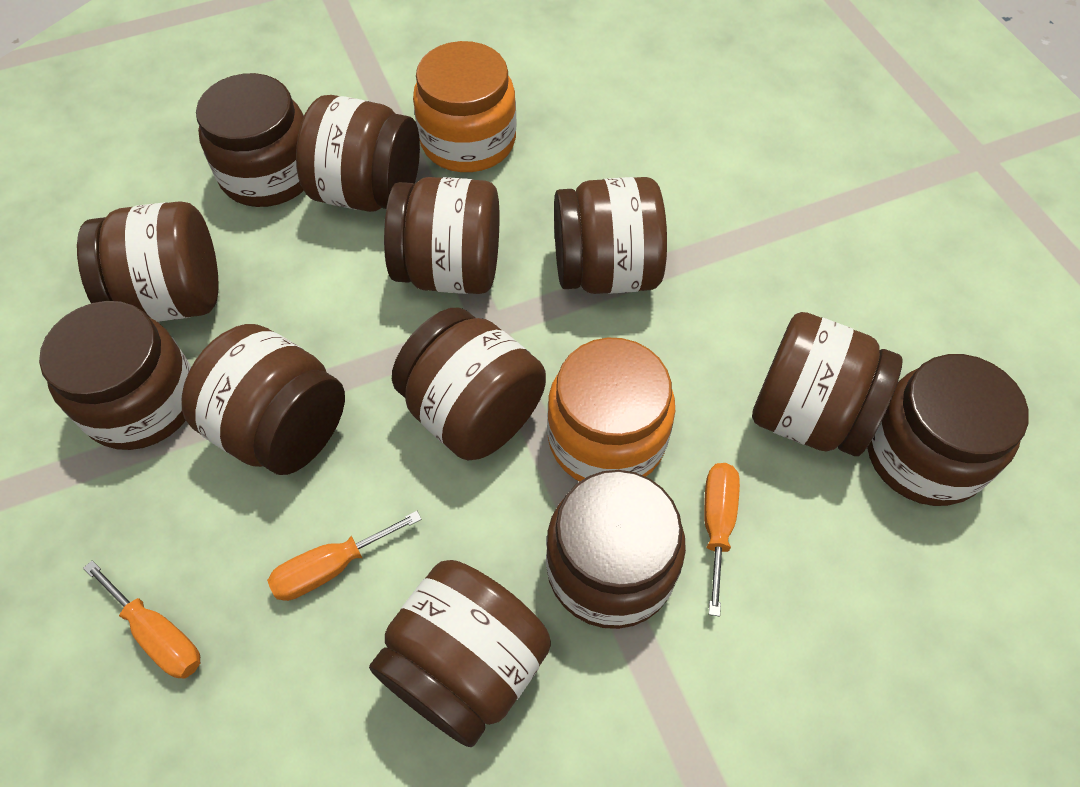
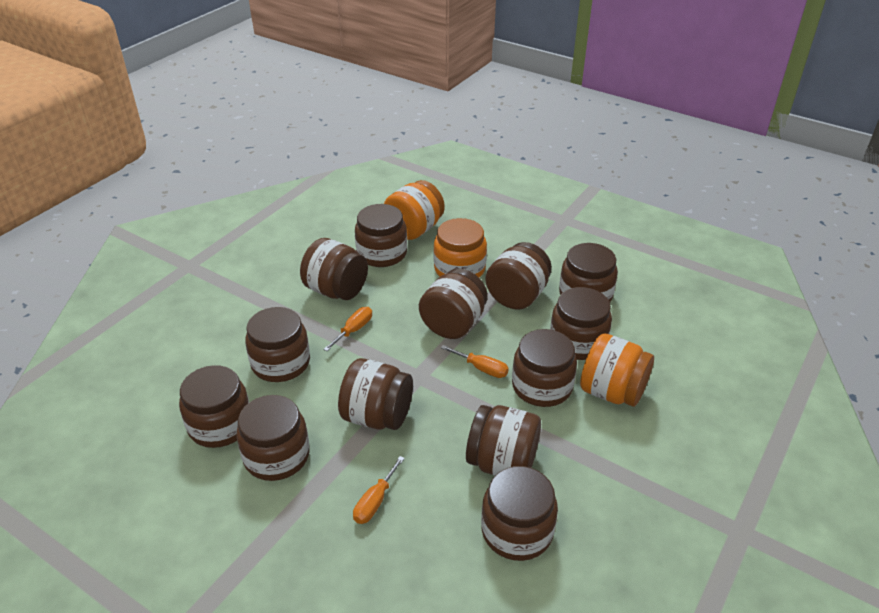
brown jar: [39,301,191,450] [77,201,219,322] [182,324,345,475] [196,73,304,207] [296,95,420,212] [369,560,551,747] [384,177,499,294] [392,308,546,460] [546,470,686,629] [554,177,667,294] [752,312,903,456] [867,354,1029,506] = 12 -> [179,365,249,448] [236,395,310,481] [245,307,310,382] [300,238,368,300] [338,358,413,430] [355,204,407,267] [419,269,488,339] [466,405,541,476] [481,466,558,561] [485,242,552,309] [512,329,577,407] [550,287,612,360] [559,243,618,302] = 13
orange jar: [413,41,516,172] [547,338,675,482] = 2 -> [384,180,445,240] [434,218,487,277] [580,334,654,407] = 3

